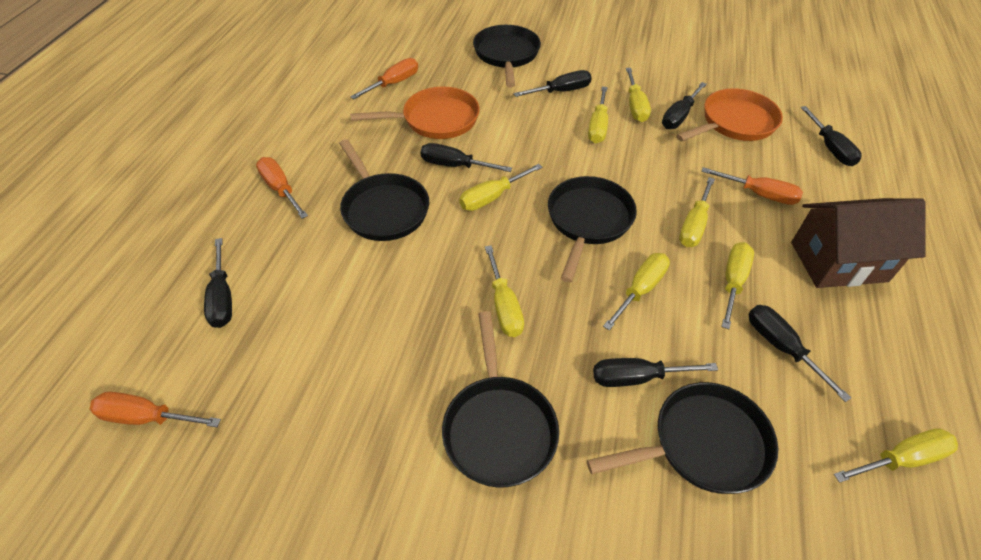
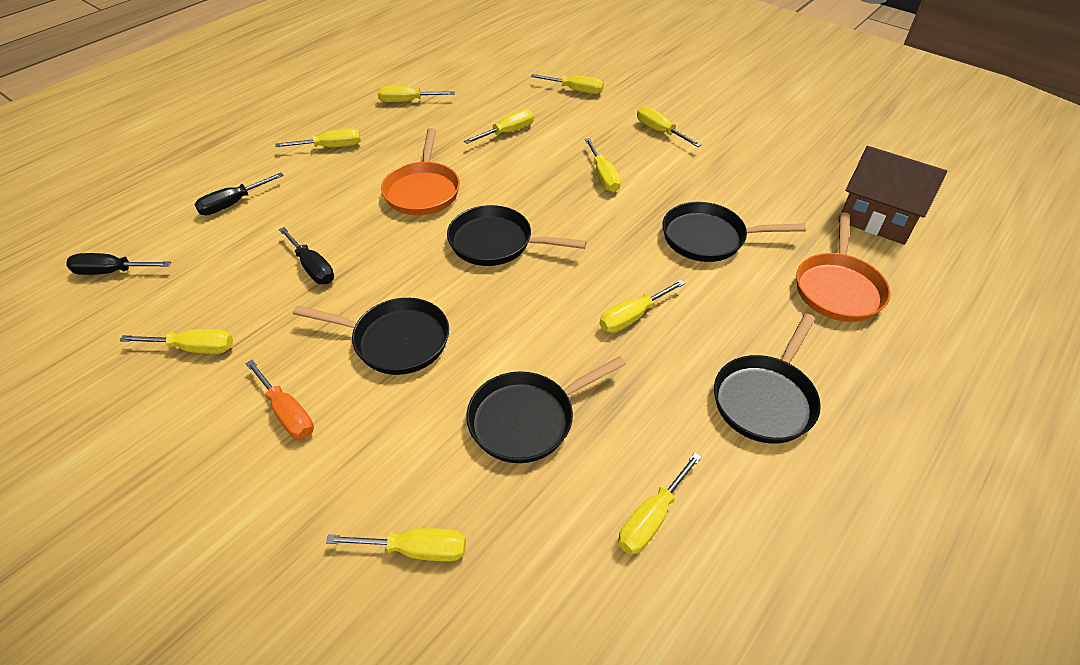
black screwdriver: [204,238,232,328] [420,143,512,172] [514,70,592,97] [593,358,718,387] [662,82,707,129] [748,305,851,402] [800,106,862,166] = 7 -> [66,253,171,275] [195,173,284,215] [279,227,334,284] = 3
orange screwdriver: [90,392,221,427] [256,157,308,219] [350,58,418,99] [701,167,803,205] = 4 -> [245,360,314,439] = 1
yellow screwdriver: [459,164,542,211] [485,245,524,337] [588,86,608,143] [603,253,670,330] [626,68,651,122] [679,177,715,247] [721,242,754,329] [834,428,958,483] = 8 -> [120,329,233,354] [275,128,361,147] [326,528,466,562] [378,86,455,102] [464,109,534,144] [531,74,604,94] [585,138,621,192] [600,280,685,333] [618,452,702,554] [637,106,701,147] = 10

